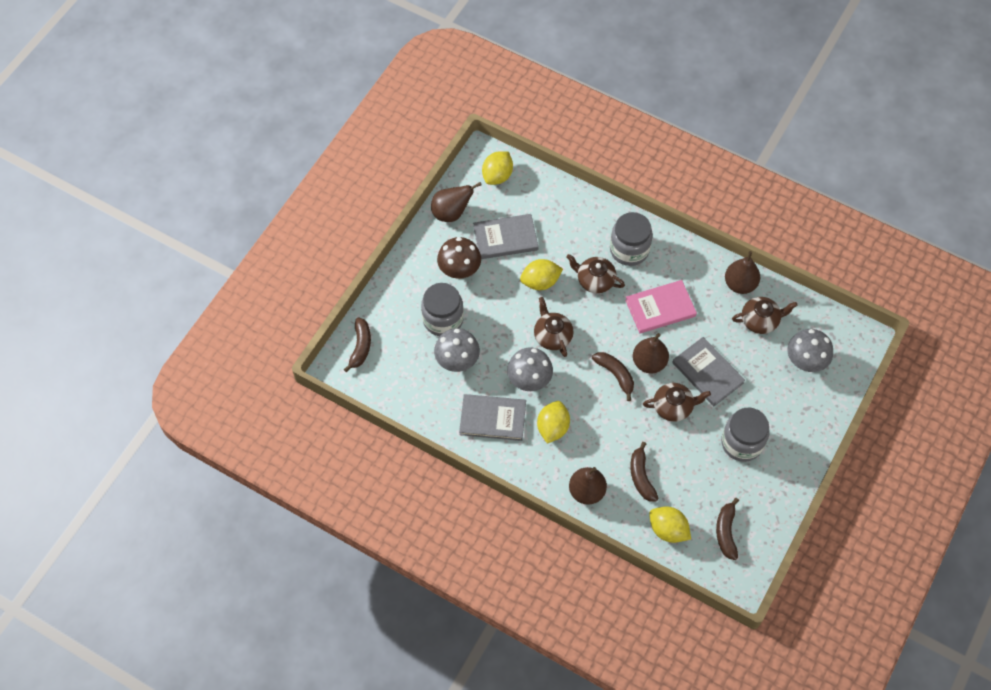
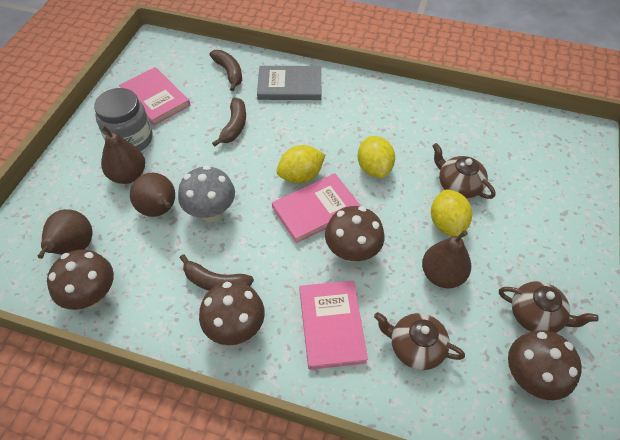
brown banana: [344,317,371,372] [592,352,634,401] [630,442,659,501] [716,498,739,560] = 4 -> [180,254,254,291] [209,50,242,91] [212,98,246,147] = 3
brown mushroom: [437,237,481,279] = 1 -> [47,249,114,310] [199,281,265,345] [325,206,385,263] [508,330,582,400] = 4
brown teapot: [534,297,574,357] [566,254,625,293] [643,383,711,422] [732,297,798,334] = 4 -> [374,312,465,370] [432,143,495,199] [499,281,599,333] = 3
grey book: [459,394,526,441] [473,214,539,259] [672,337,745,406] = 3 -> [257,66,321,100] = 1
grey jar: [421,283,464,336] [610,212,653,266] [721,408,770,462] = 3 -> [94,88,153,151] = 1
grey mushroom: [434,328,480,372] [507,347,553,391] [787,329,833,372] = 3 -> [178,165,235,221] = 1
pink book: [625,280,697,334] = 1 -> [119,67,190,125] [272,174,361,243] [299,280,368,370] = 3
yellow lemon: [482,151,513,185] [520,259,563,290] [537,401,570,444] [649,506,691,543] = 4 -> [276,145,326,183] [358,136,395,178] [431,190,472,236] = 3

